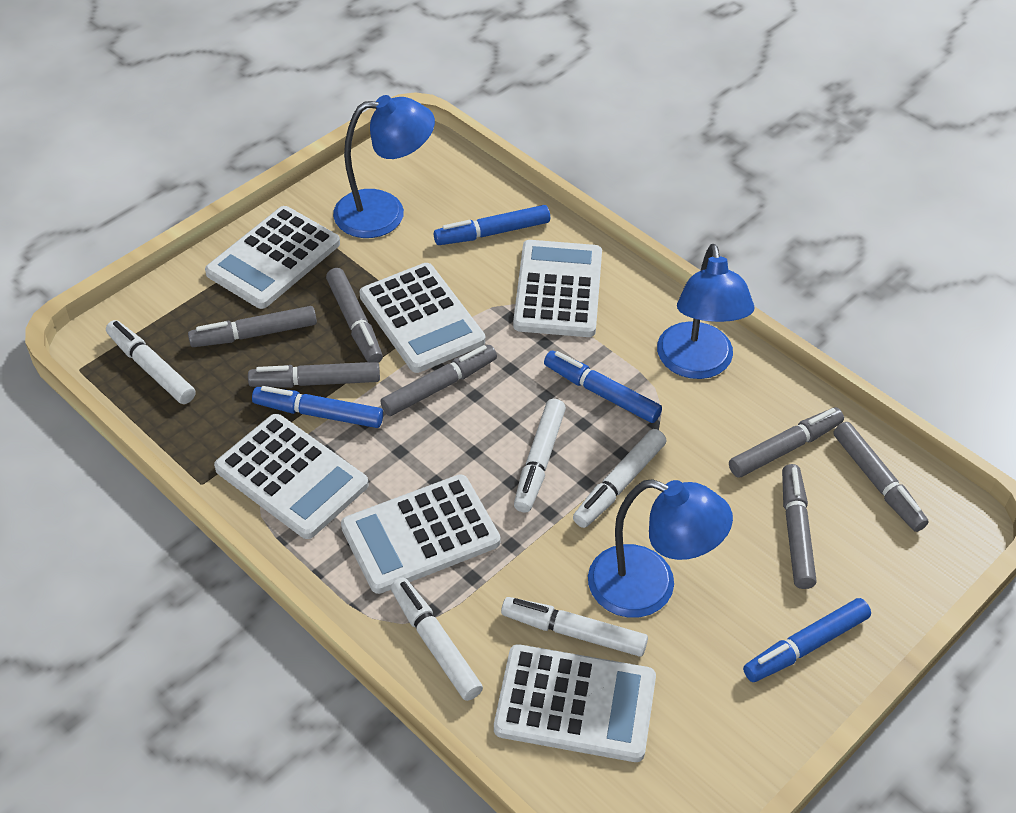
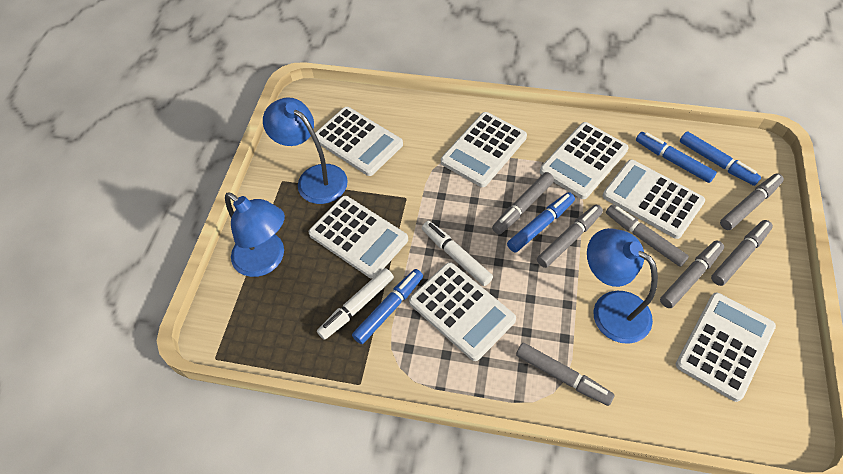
white calculator: [205,206,340,309] [214,414,369,539] [341,474,500,594] [360,263,485,373] [494,644,656,762] [513,240,602,337] = 6 -> [309,196,408,279] [315,107,403,176] [409,262,516,361] [441,112,527,187] [540,122,629,199] [603,160,705,239] [676,293,776,402] = 7
white marker: [106,320,196,404] [391,577,483,701] [501,597,648,657] [514,399,566,513] [573,429,666,528] = 5 -> [317,268,394,340] [422,221,493,286] = 2

